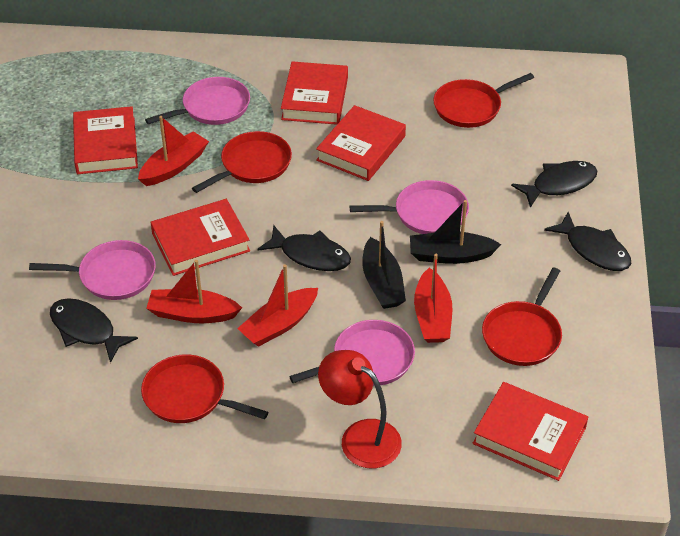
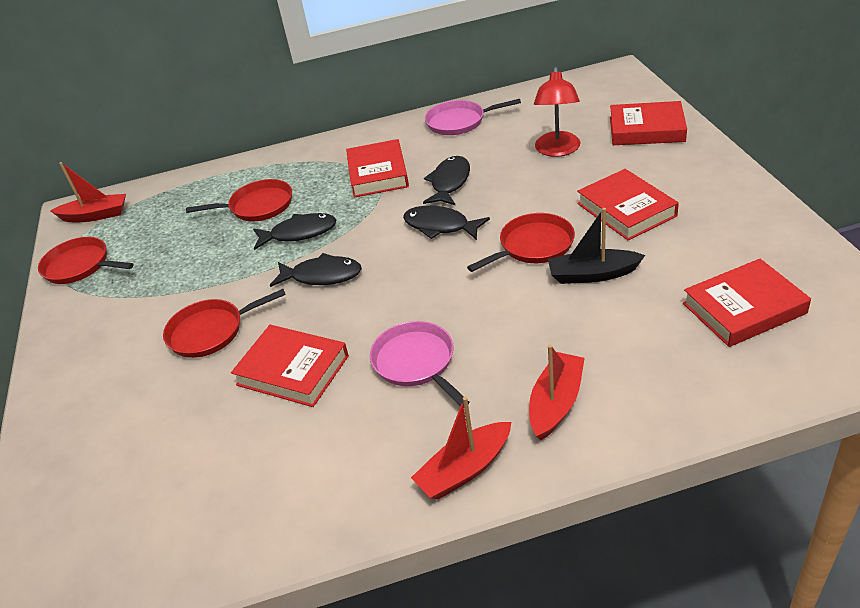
black boat: [362,221,406,309] [410,200,501,264] = 2 -> [548,208,645,284] = 1
pink pan: [29,240,156,300] [145,77,250,125] [289,320,415,386] [350,180,469,234] = 4 -> [370,321,469,406] [425,99,521,135] = 2
red boat: [138,116,209,186] [146,260,242,323] [237,264,318,347] [414,254,452,343] = 4 -> [50,162,126,222] [411,397,511,500] [529,345,585,440] = 3

